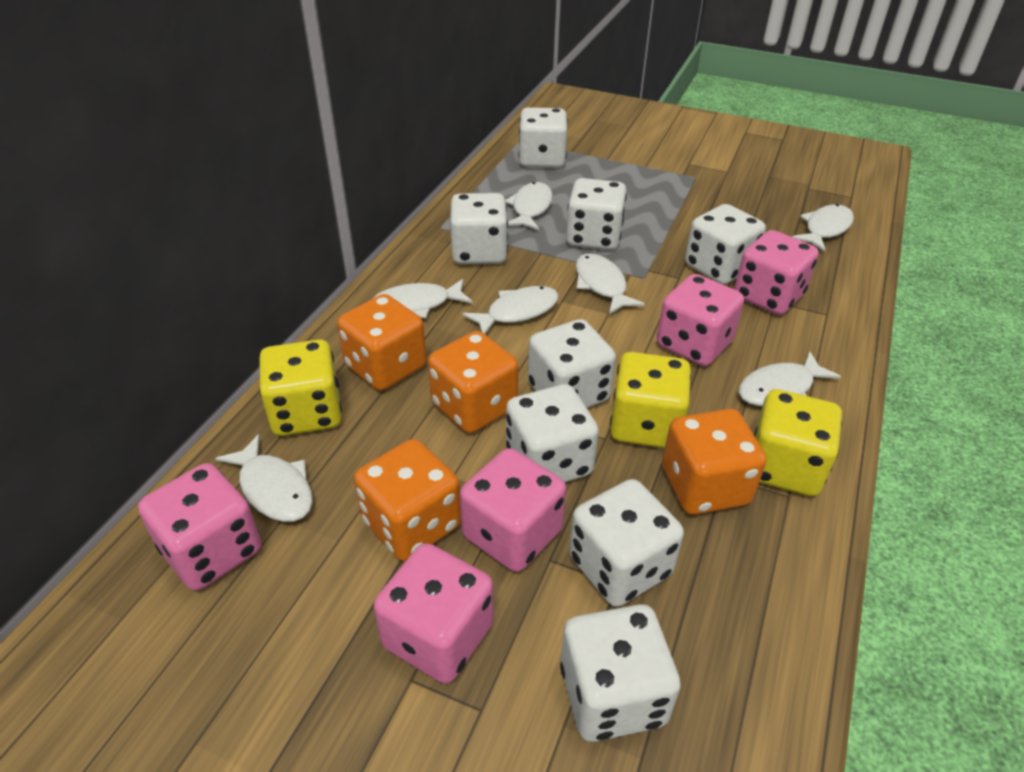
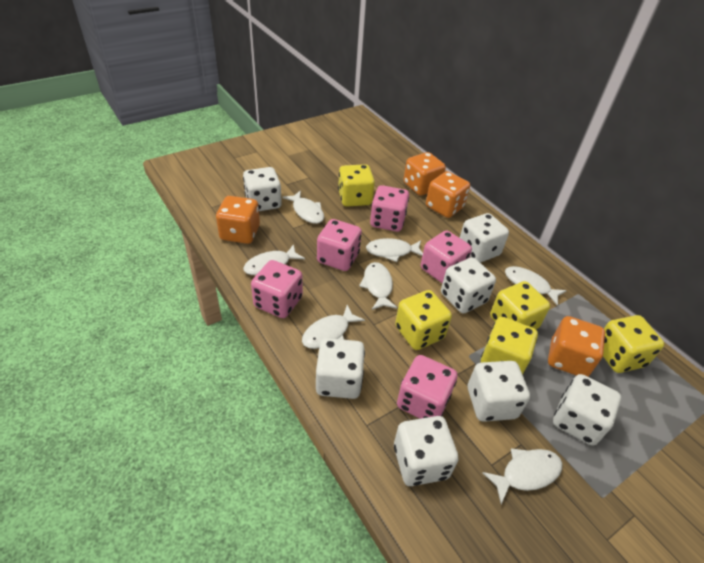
white dice: [450,193,508,264] [506,384,599,482] [518,107,568,168] [528,319,616,408] [560,604,681,742] [566,178,627,250] [569,479,684,607] [685,204,766,285] = 8 -> [243,167,282,211] [316,338,365,399] [394,416,459,486] [441,257,496,314] [460,213,509,263] [468,361,530,422] [553,374,622,446] = 7
yellow dice: [259,339,342,436] [610,352,691,448] [754,389,842,496] = 3 -> [338,164,375,207] [395,290,452,350] [481,317,538,375] [490,281,550,329] [603,315,664,373] = 5

